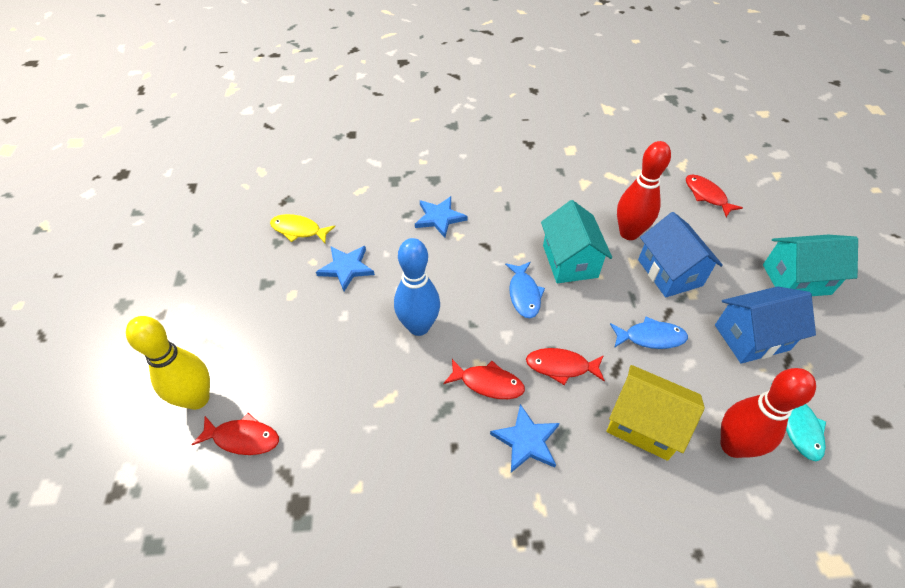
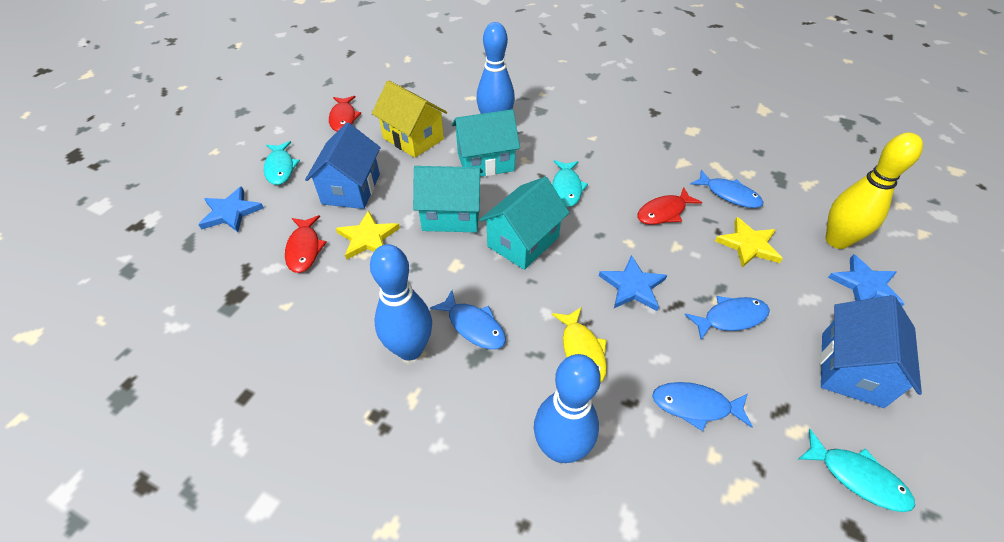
blue bowling pin: [394,238,440,336] = 1 -> [370,244,432,361] [477,22,515,114] [534,354,601,463] = 3
blue fish: [505,262,545,318] [610,317,688,349] = 2 -> [430,290,506,349] [652,382,753,431] [685,296,770,340] [690,170,763,208] = 4
red bowling pin: [617,141,671,240] [721,368,816,458] = 2 -> none = 0
red fish: [192,413,279,455] [443,359,525,399] [526,348,605,386] [686,175,743,217] = 4 -> [285,215,327,273] [329,96,361,132] [637,187,702,225] = 3
turquoise fish: [771,383,826,461] = 1 -> [264,141,300,185] [553,160,588,207] [799,429,915,512] = 3
turquoise house: [541,200,612,283] [763,235,858,296] = 2 -> [413,166,483,232] [452,109,520,177] [479,177,569,270] = 3
yellow star: none = 0 -> [336,210,400,260] [715,217,783,268] = 2

